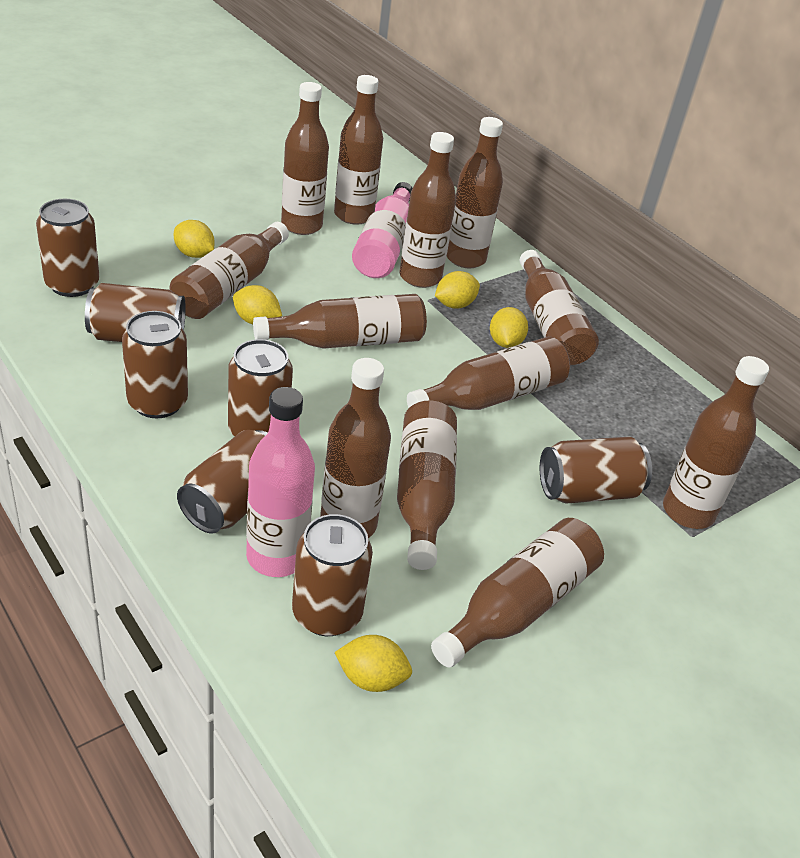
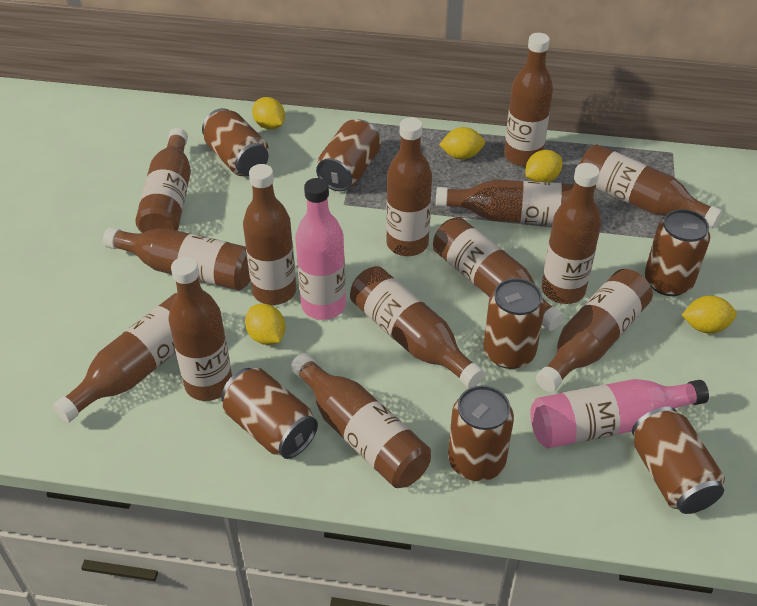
brown bottle: [170,222,289,319] [253,294,427,349] [281,82,329,235] [320,358,391,538] [334,75,383,225] [397,401,457,570] [400,132,456,288] [407,336,570,410] [431,518,604,667] [447,117,503,268] [520,250,599,365] [663,356,769,529] = 12 -> [53,293,177,423] [103,227,251,291] [135,128,191,233] [168,257,232,401] [243,164,296,305] [291,353,431,488] [350,266,485,388] [386,117,432,256] [433,217,564,331] [436,180,574,225] [504,33,553,166] [536,269,653,392] [542,163,601,304] [580,144,722,228] = 14

